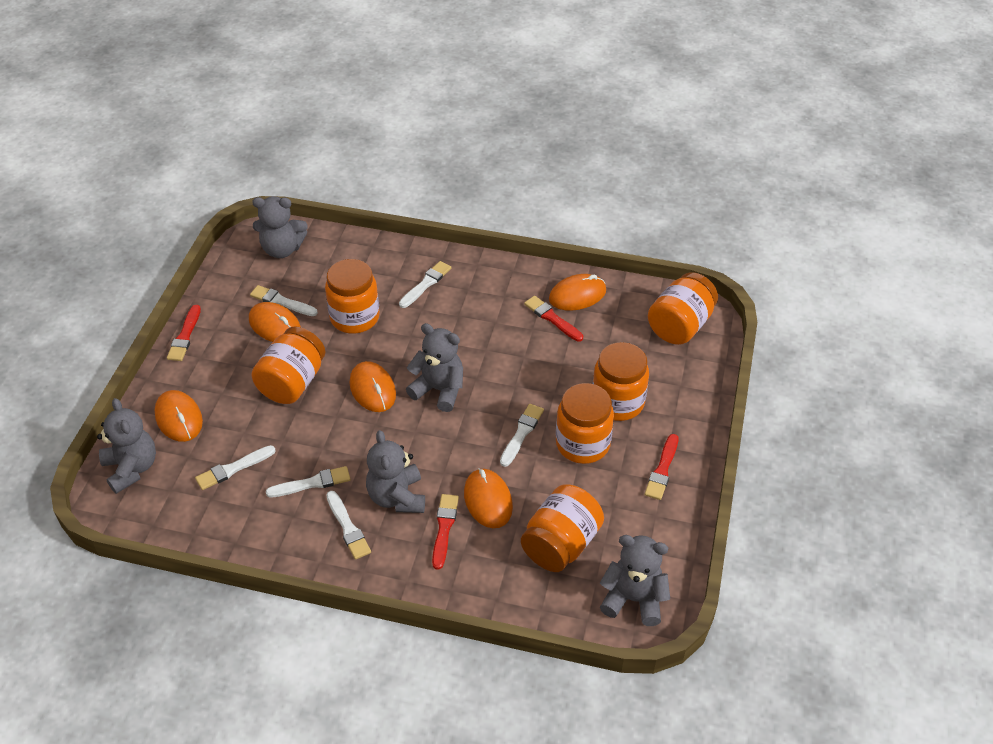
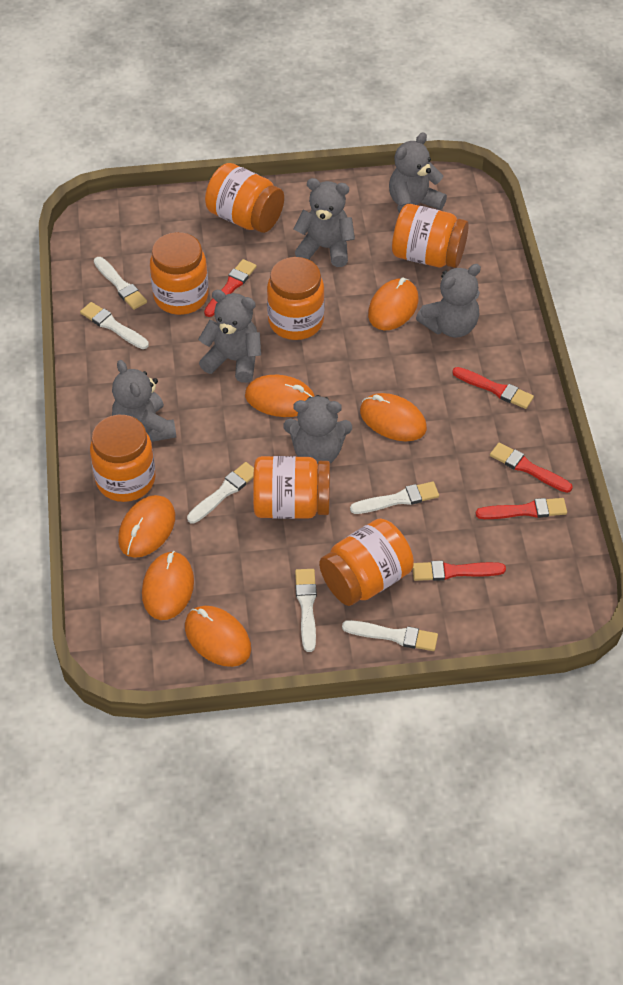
grey teddy bear: [97,398,156,494] [252,196,307,258] [366,430,425,513] [406,323,463,412] [600,535,670,626] = 5 -> [112,360,176,442] [198,290,261,383] [283,395,352,464] [293,178,355,267] [389,133,447,213] [416,264,481,338] = 6
orange jar: [251,326,325,404] [325,259,380,334] [521,484,604,572] [556,383,614,464] [593,342,649,421] [648,272,718,345] = 6 -> [90,415,156,502] [150,232,208,315] [205,163,284,233] [253,456,330,519] [267,257,325,340] [319,519,414,606] [392,204,469,268] = 7
orange mouse: [154,390,203,442] [249,302,301,342] [350,361,396,412] [464,468,513,528] [549,274,606,311] = 5 -> [118,495,175,558] [142,551,194,620] [185,606,251,667] [245,375,315,417] [360,393,427,441] [368,278,418,330] = 6
red brush: [167,305,201,361] [432,494,459,570] [524,296,584,342] [644,434,678,500] = 4 -> [204,259,257,317] [413,561,506,581] [452,367,534,409] [476,498,567,519] [490,443,573,493] = 5

